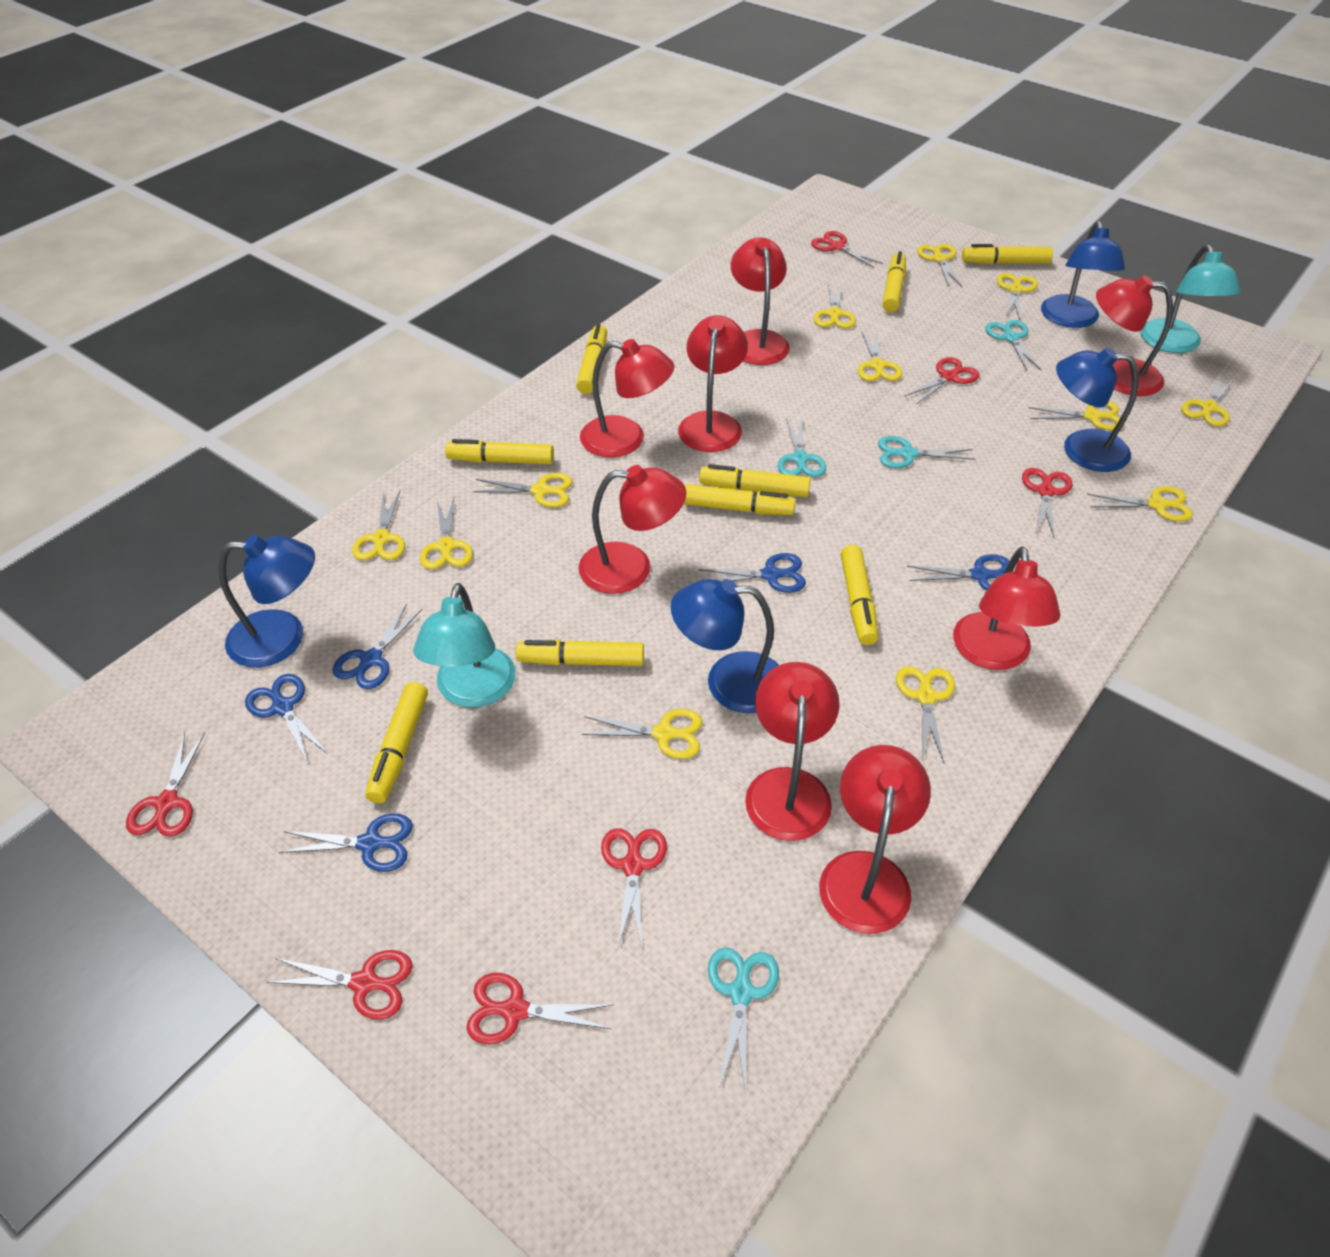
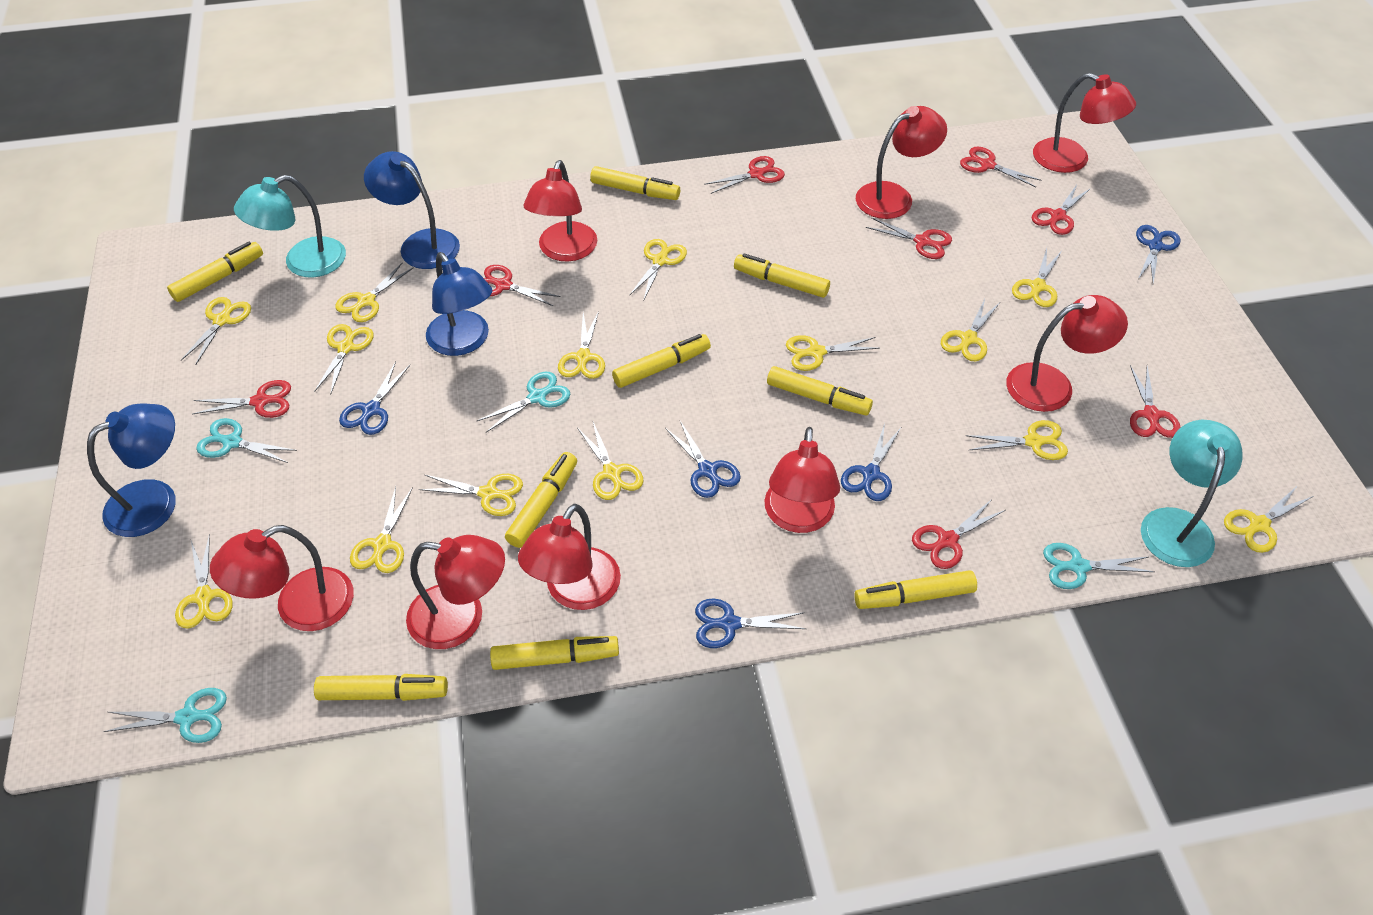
blue lamp: [219,535,315,668] [671,579,779,713] [1041,221,1125,328] [1056,347,1138,472] = 4 -> [87,404,176,537] [364,151,460,269] [426,252,493,356] = 3
red scissors: [126,732,205,837] [266,950,413,1020] [466,973,613,1044] [601,828,667,947] [811,231,883,268] [904,357,980,405] [1022,468,1073,537] = 7 -> [193,380,291,418] [484,265,561,306] [704,156,785,194] [866,217,952,259] [912,499,1006,569] [960,147,1042,187] [1032,185,1091,235] [1130,365,1181,438] = 8
yellow scissors: [352,490,405,560] [420,498,473,569] [472,473,573,507] [581,709,702,759] [814,283,856,328] [858,329,903,381] [896,666,955,763] [917,244,962,287] [997,273,1038,320] [1028,401,1125,430] [1087,486,1193,522] [1181,374,1235,427] = 12 -> [175,534,233,628] [180,297,251,365] [314,324,374,395] [335,263,414,322] [350,487,413,573] [419,474,523,516] [558,311,605,379] [578,422,644,500] [629,239,687,299] [786,335,880,371] [941,299,1000,361] [966,420,1068,460] [1012,248,1062,307] [1224,485,1313,553] = 14

